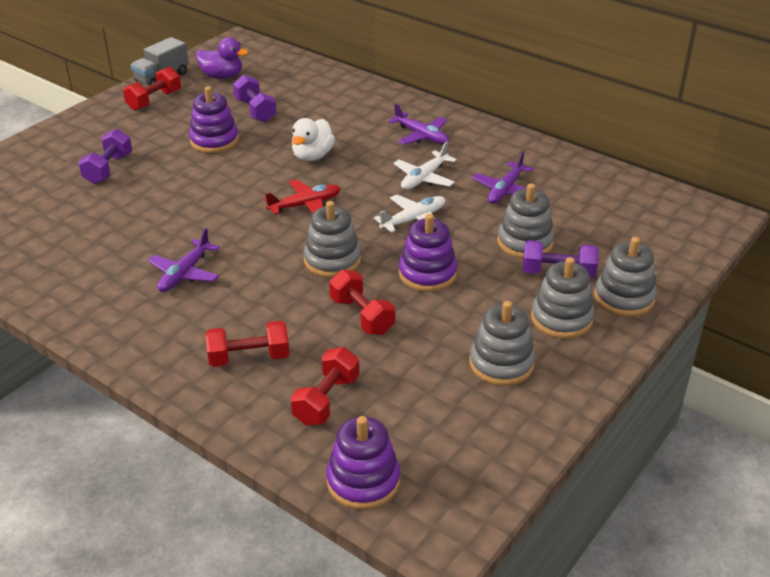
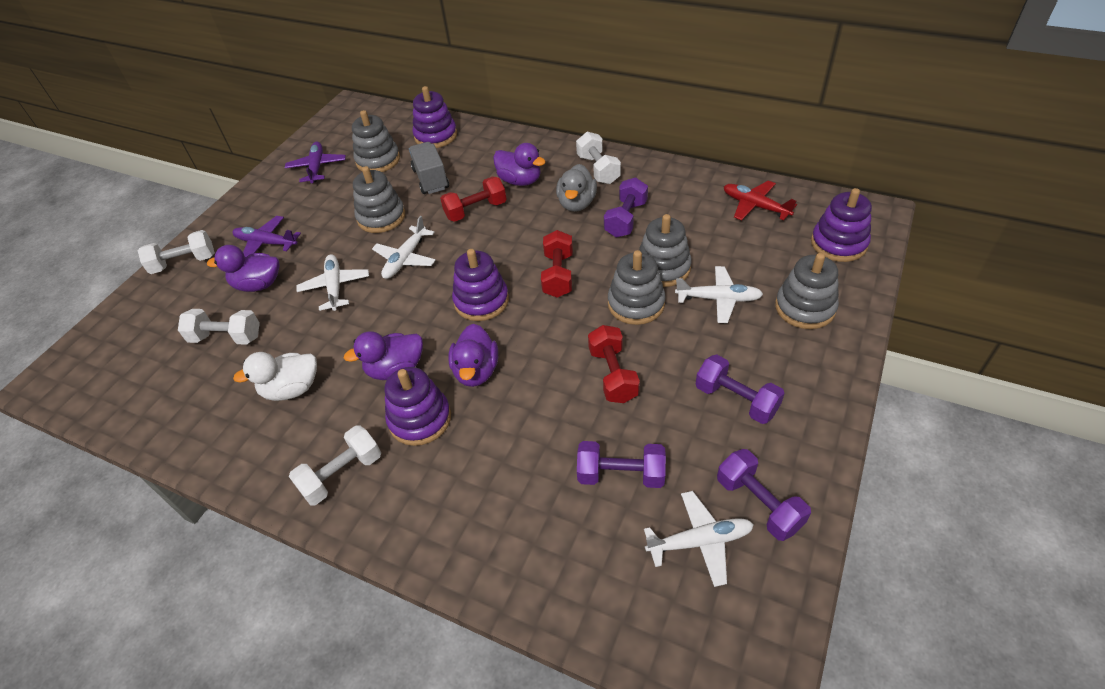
grey duck: none = 0 -> [556,164,597,212] = 1
purple duck: [196,37,248,79] = 1 -> [207,245,279,292] [344,331,423,380] [448,324,498,387] [493,143,546,186] = 4
purple dumbbell: [78,129,132,184] [233,75,277,122] [523,240,599,278] = 3 -> [577,441,666,488] [604,177,648,238] [696,355,785,424] [717,449,811,541] = 4
purple plane: [148,228,220,292] [388,104,449,145] [472,151,534,204] = 3 -> [232,216,301,257] [285,142,346,183] = 2
purple stacking toy: [189,86,239,153] [326,416,400,510] [399,214,457,292] = 3 -> [384,367,451,446] [413,86,457,148] [452,249,509,321] [811,188,872,262] = 4
red dumbbell: [123,66,181,111] [206,321,290,367] [291,347,359,426] [329,270,395,335] = 4 -> [440,177,507,222] [541,230,573,298] [588,325,640,403] = 3
white dumbbell: none = 0 -> [138,230,215,274] [178,309,260,345] [289,425,381,505] [576,132,621,184] = 4
white plane: [374,195,445,233] [394,141,457,190] = 2 -> [296,254,369,311] [372,216,436,279] [644,491,754,587] [675,266,763,323] = 4

